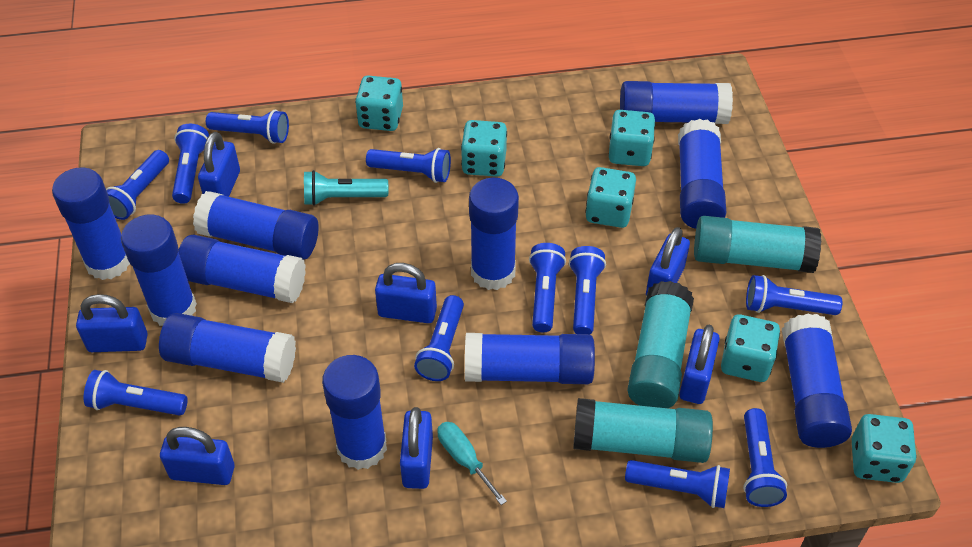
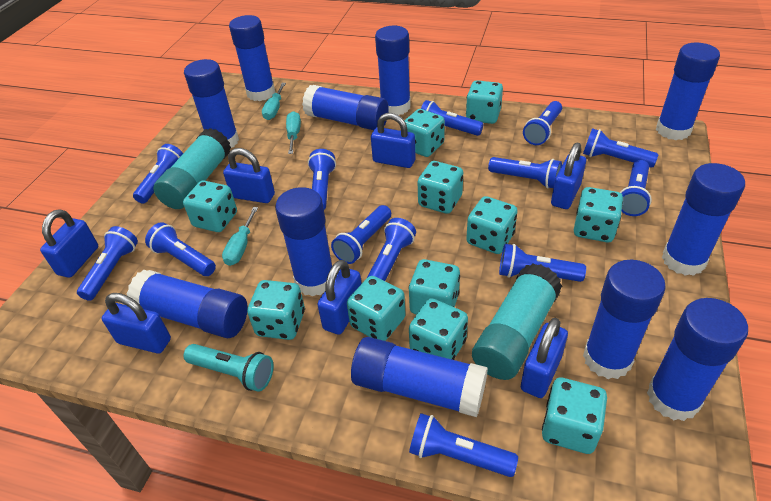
blue flashlight: [84,370,188,416] [106,150,169,220] [172,124,209,204] [206,110,289,144] [366,148,451,183] [414,295,464,381] [529,243,566,332] [569,246,606,335] [625,460,730,508] [743,408,787,507] [746,275,842,315] = 11 -> [77,226,138,301] [133,144,183,204] [145,222,216,276] [308,149,336,210] [331,205,391,264] [366,218,416,281] [409,413,518,477] [421,100,484,136] [488,157,562,189] [499,244,586,282] [523,101,562,145] [583,128,658,168] [620,160,652,216] = 13
turquoise dice: [355,76,403,131] [461,120,507,177] [585,167,636,228] [609,110,655,166] [721,314,780,382] [852,414,916,483] = 6 -> [183,181,237,232] [247,280,305,340] [347,276,406,341] [404,109,445,157] [409,259,460,315] [409,298,468,360] [418,161,463,214] [466,80,503,124] [466,196,518,254] [542,378,607,454] [574,187,623,242] = 11
turquoise glue stick: [573,398,713,463] [627,281,694,408] [694,216,821,273] = 3 -> [153,128,231,209] [472,264,562,380] = 2
turquoise screwdriver: [437,422,507,505] = 1 -> [222,207,258,266] [262,83,286,120] [286,111,301,154] = 3

